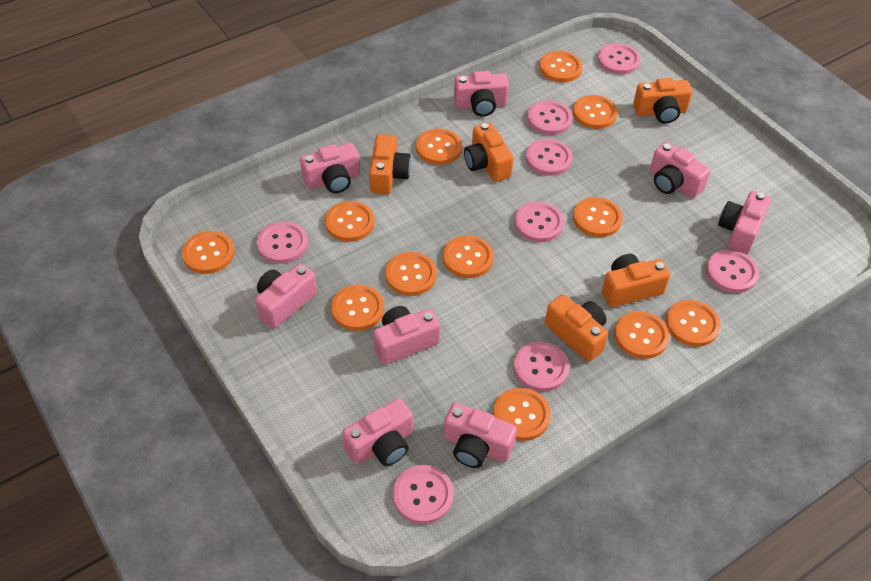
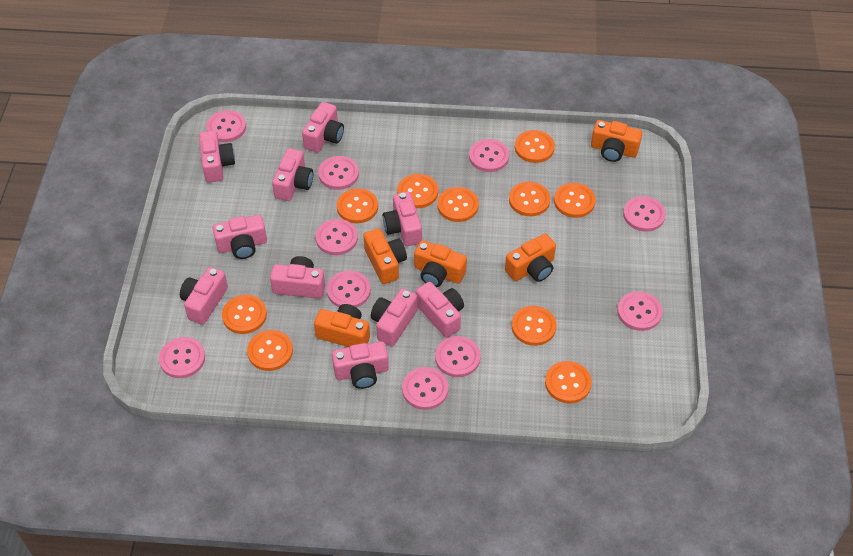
orange button: [182,231,234,274] [325,201,375,242] [331,285,384,331] [385,252,437,296] [416,129,462,165] [443,235,494,278] [493,388,551,441] [539,51,582,83] [572,95,618,129] [573,197,623,237] [614,311,669,359] [665,300,721,347] = 12 -> [222,294,267,334] [247,330,293,371] [337,188,378,223] [397,174,438,208] [437,187,479,222] [509,182,550,216] [512,306,556,346] [515,130,555,163] [545,361,592,403] [554,183,596,218] = 10
pink button: [257,222,308,264] [393,465,454,524] [514,202,564,242] [514,342,569,392] [526,139,572,176] [527,101,572,135] [597,43,640,75] [706,250,759,293] = 8 -> [159,337,205,378] [206,110,246,142] [315,219,358,255] [318,156,359,190] [327,270,371,308] [402,367,448,410] [435,336,481,377] [469,139,509,172] [617,291,662,331] [623,196,666,232] = 10
pink camera: [255,263,317,329] [300,143,360,193] [342,398,413,466] [373,306,441,365] [444,402,517,468] [454,71,509,117] [650,142,711,198] [718,191,771,254] = 8 -> [180,267,228,325] [199,131,235,183] [212,215,267,259] [270,256,325,299] [272,148,313,201] [302,102,344,153] [332,342,389,389] [371,288,418,346] [383,192,422,246] [416,282,464,338] = 10

